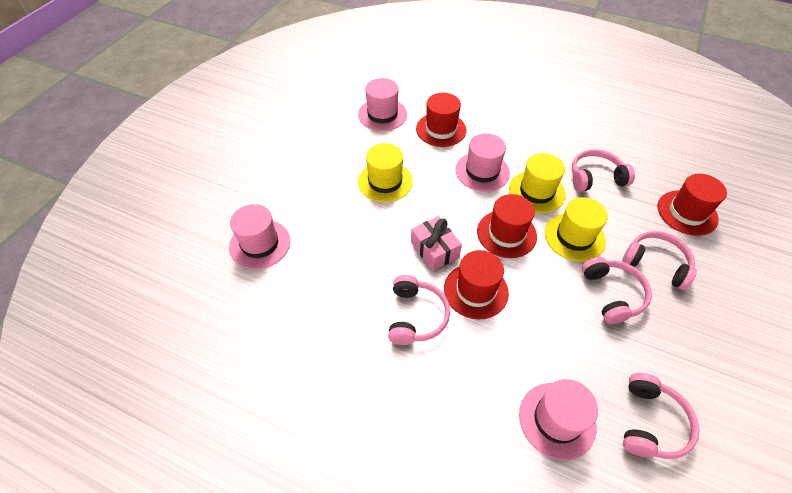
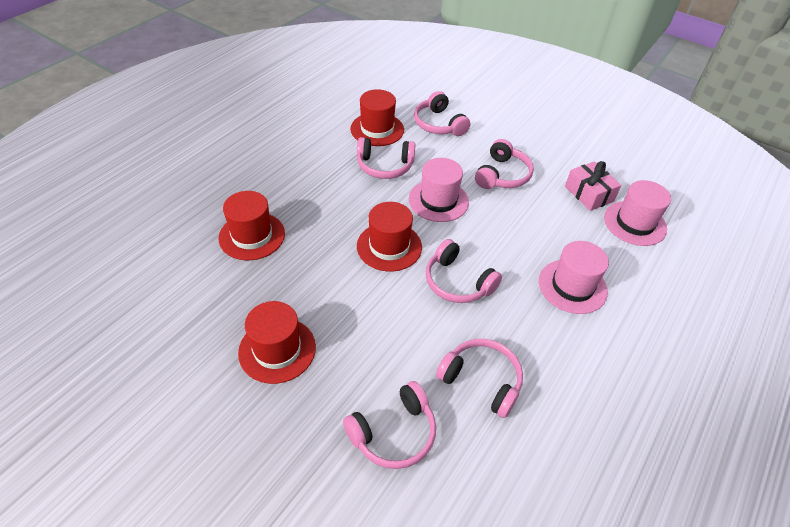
pink hat: [229,204,290,269] [358,78,407,131] [455,133,510,192] [519,379,598,460] = 4 -> [409,158,469,222] [539,241,609,314] [604,180,671,246] = 3
pink headphones: [388,275,450,345] [572,149,635,192] [582,257,652,324] [622,231,697,290] [623,373,699,459] = 5 -> [343,381,436,469] [357,137,416,179] [414,91,470,136] [426,239,502,303] [436,339,523,418] [475,139,534,189] = 6
yellow hat: [358,143,413,203] [509,153,566,213] [545,197,608,262] = 3 -> none = 0

